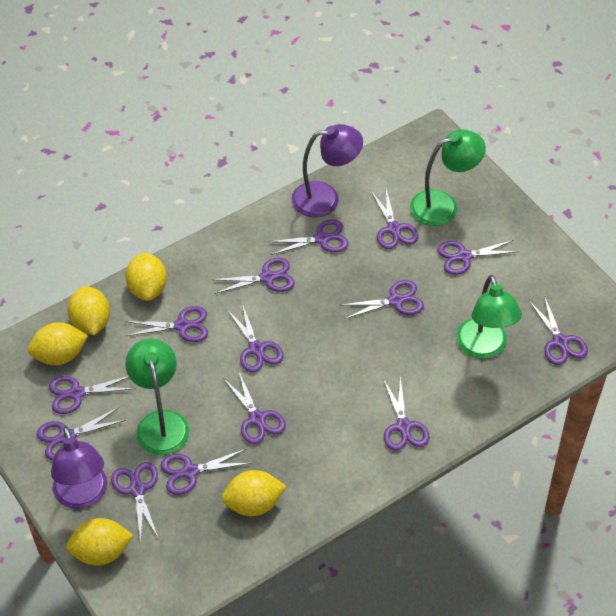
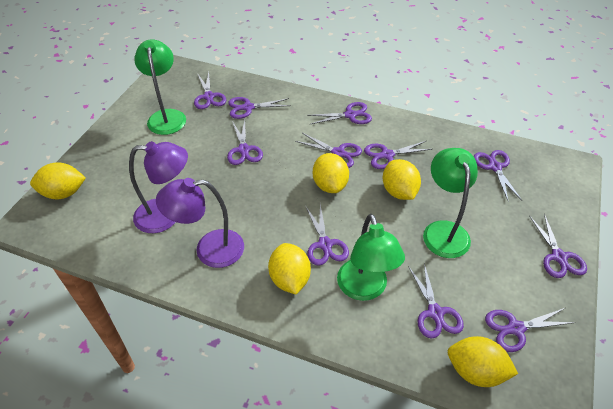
purple scissors: [37,407,126,460] [49,376,136,414] [111,462,159,543] [125,306,208,342] [160,449,251,495] [212,257,295,294] [223,372,286,444] [227,304,284,372] [267,219,349,255] [341,280,424,319] [371,189,418,249] [383,377,430,451] [437,240,519,275] [529,296,588,365] = 14 -> [194,72,226,109] [227,120,263,165] [228,97,291,119] [295,133,362,168] [306,204,349,266] [307,102,372,124] [364,141,432,169] [408,264,464,339] [474,150,522,202] [485,308,576,352] [529,214,587,278] = 11

